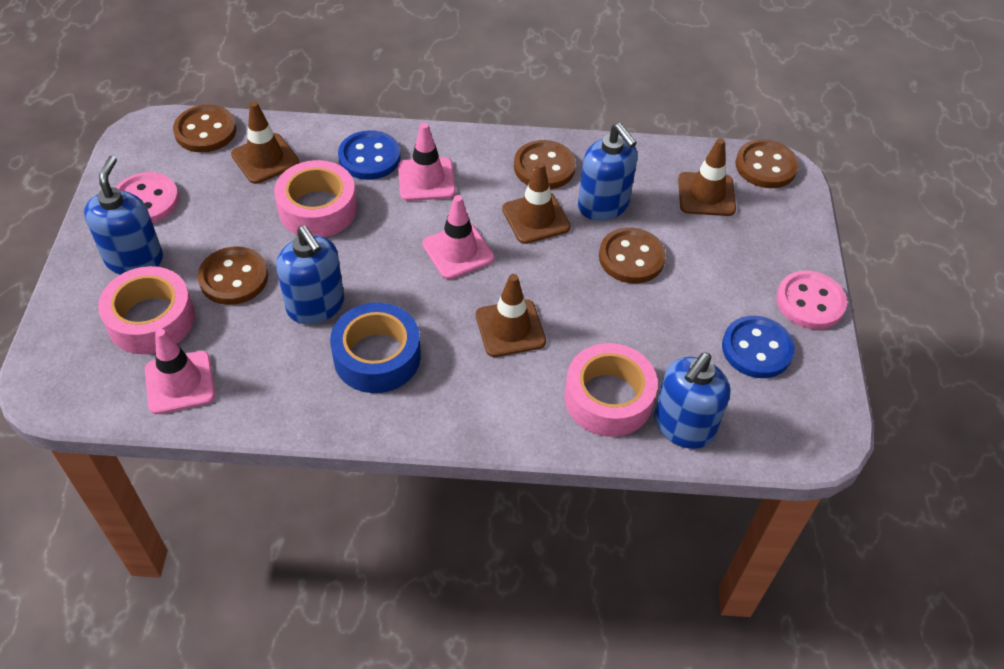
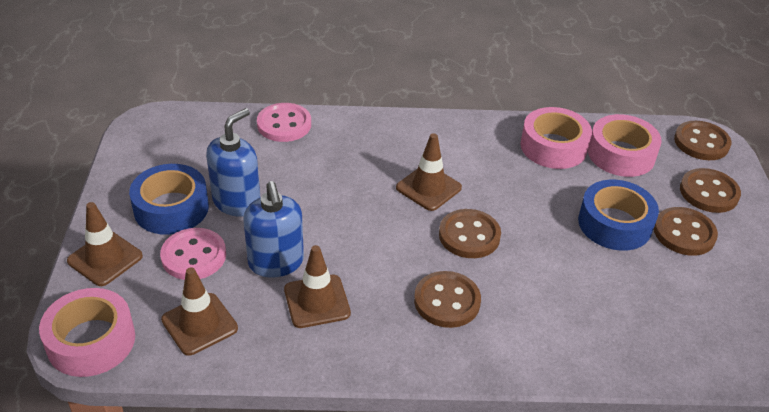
blue button: [338,130,401,180] [722,316,795,378] = 2 -> none = 0
blue soap dispenser: [84,156,163,275] [276,226,344,324] [578,123,637,221] [654,353,730,449] = 4 -> [206,108,260,217] [243,181,304,278] = 2
blue tape: [330,303,421,393] = 1 -> [129,164,209,235] [578,180,659,251] = 2
pink traffic cone: [145,329,215,414] [398,123,456,201] [422,195,494,279] = 3 -> none = 0

